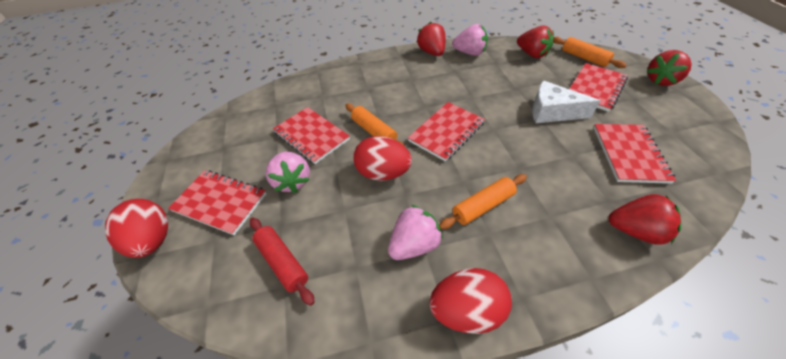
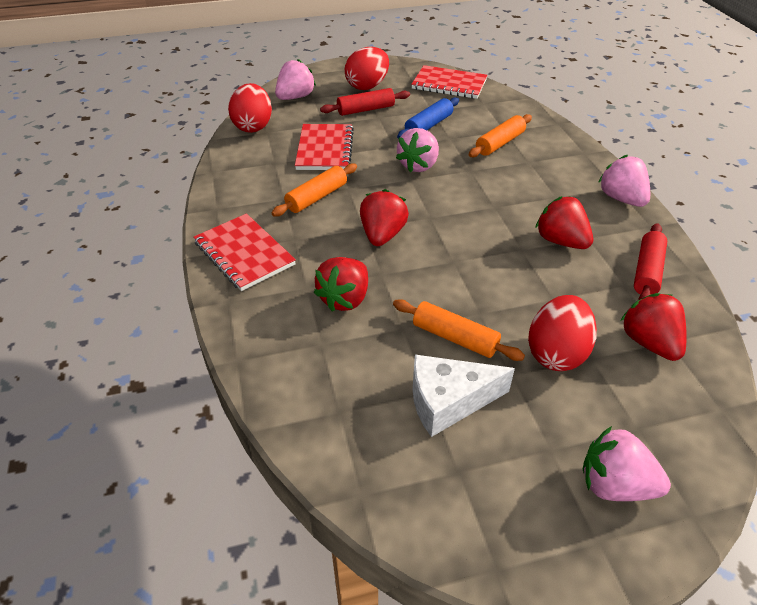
blue rolling pin: none = 0 -> [397,97,459,139] = 1
pink strawberry: [266,151,310,193] [388,205,443,260] [452,24,488,56] = 3 -> [275,59,316,100] [396,128,439,172] [583,426,671,501] [598,155,650,207] = 4
red notebook: [168,170,267,235] [273,107,350,164] [408,102,485,162] [569,63,628,112] [594,124,676,184] = 5 -> [193,213,296,291] [295,124,354,170] [411,65,488,99] = 3
red rolling pin: [250,218,315,306] = 1 -> [320,88,410,116] [634,223,667,300] = 2

